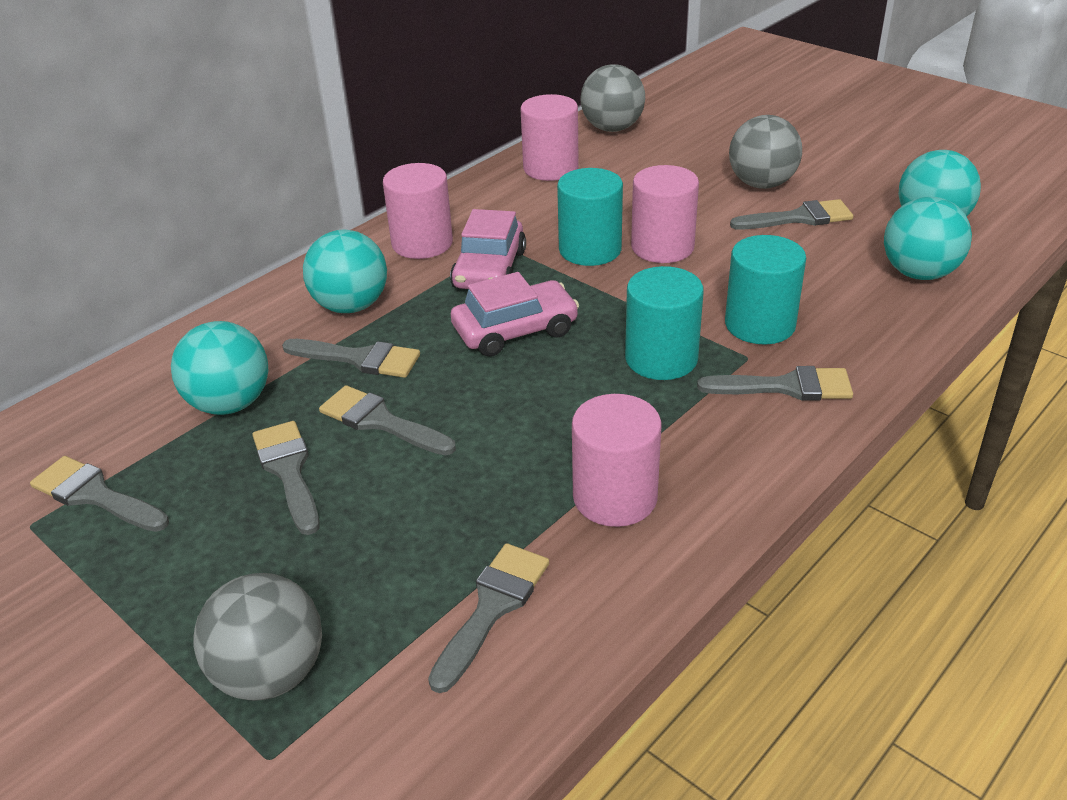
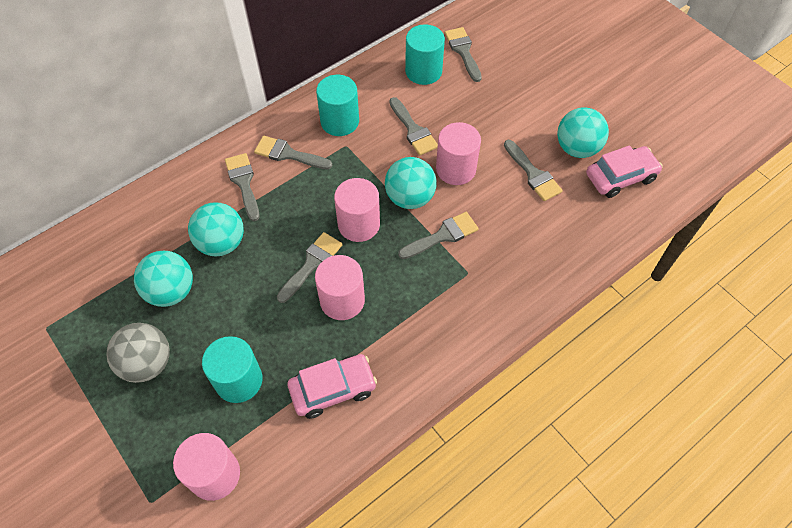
grey ball: [194,573,322,701] [580,64,645,132] [729,115,802,189] = 3 -> [107,323,170,383] = 1

